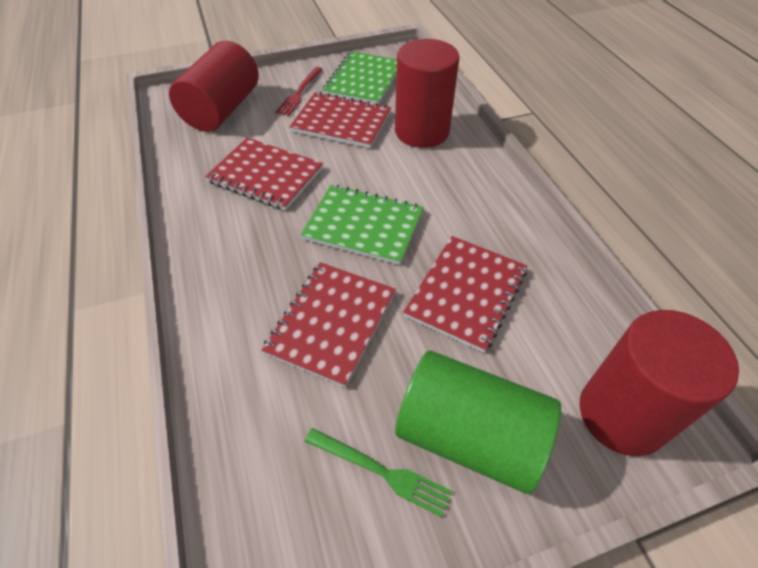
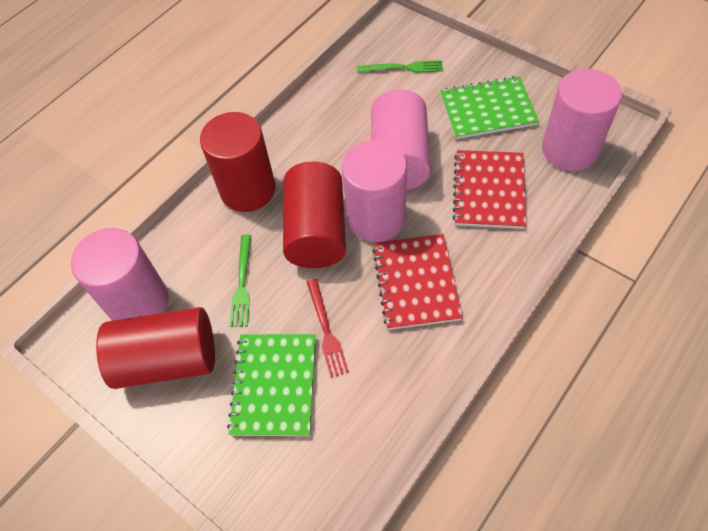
green cylinder: [395,351,561,494] = 1 -> none = 0
green fork: [305,428,452,518] = 1 -> [229,235,251,327] [357,60,443,73] = 2
pink cylinder: none = 0 -> [71,228,168,321] [342,140,407,242] [371,90,431,190] [542,69,622,171] = 4
red notebook: [205,137,323,211] [261,262,396,387] [290,92,391,148] [403,236,527,353] = 4 -> [372,234,463,330] [452,150,526,229] = 2

